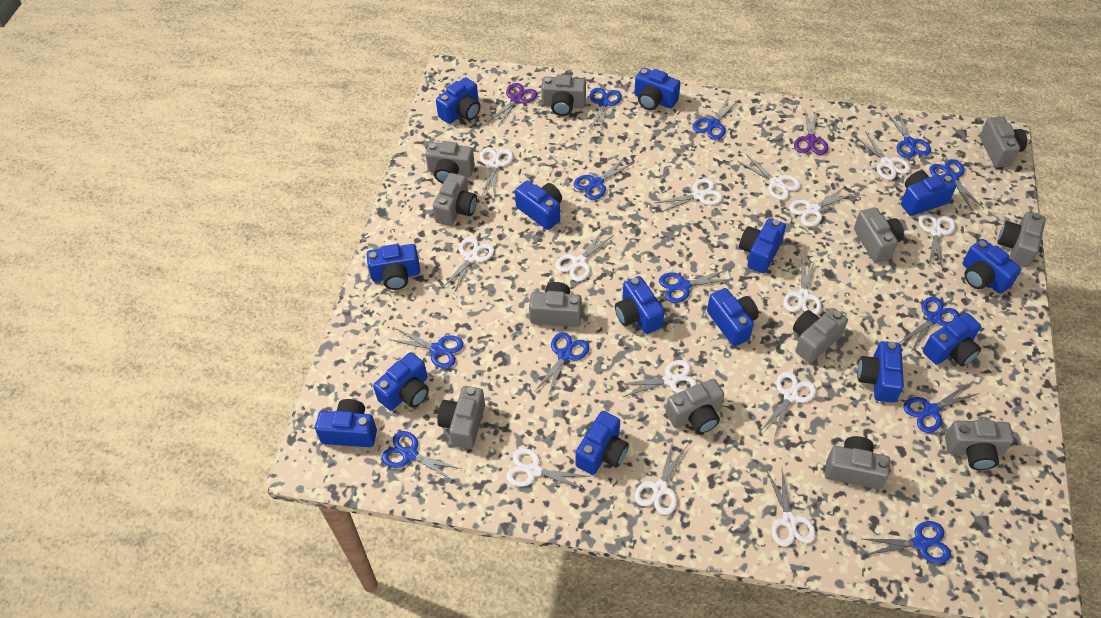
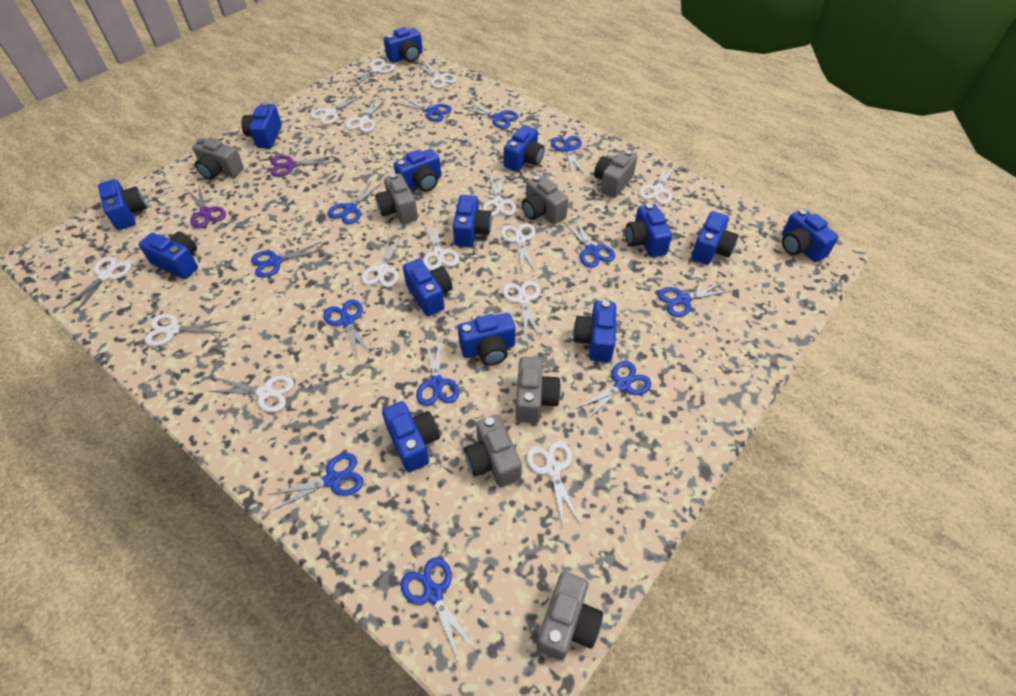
grey camera: [425,141,475,183] [433,173,477,226] [437,386,485,449] [529,282,582,327] [541,74,586,116] [666,379,724,434] [793,308,848,363] [825,436,890,489] [854,207,904,263] [945,420,1014,470] [980,117,1027,168] [998,212,1046,267] = 12 -> [192,138,244,180] [375,173,418,224] [464,414,522,487] [516,357,561,423] [522,175,568,224] [537,571,603,660] [594,150,637,198] = 7

